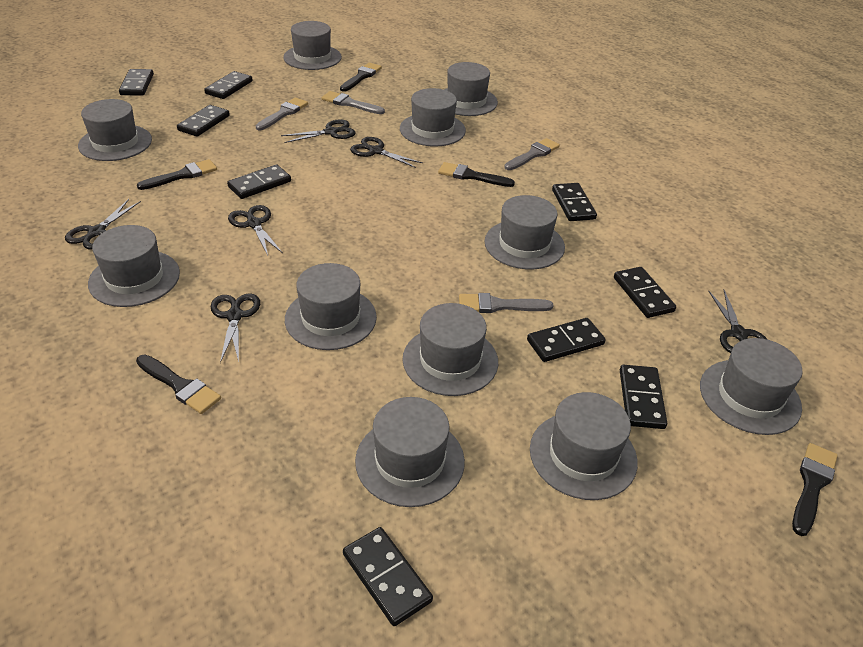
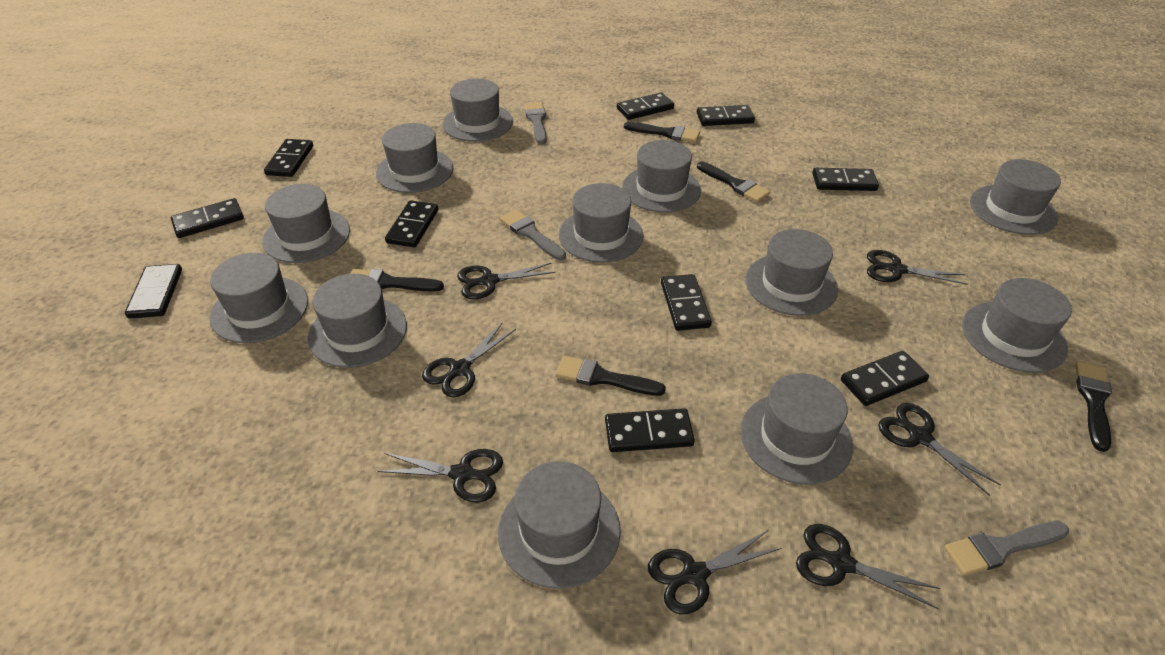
black domino: [119,69,154,95] [177,105,230,137] [204,71,253,99] [227,164,291,199] [343,527,433,626] [527,318,606,362] [552,183,597,221] [614,267,676,318] [620,365,667,429] = 9 -> [125,264,182,319] [171,198,244,238] [264,139,313,177] [385,200,438,247] [605,408,695,452] [617,92,674,120] [661,274,712,331] [697,105,755,126] [812,168,879,191] [841,351,929,406] = 10
black scissors: [65,199,141,249] [210,293,260,363] [228,205,283,255] [281,119,356,143] [350,137,423,168] [708,290,768,353] = 6 -> [377,449,503,502] [422,322,516,397] [457,263,556,299] [648,531,781,614] [796,524,941,609] [867,250,967,285] [878,403,1001,496] = 7
grey brush: [256,98,308,130] [322,91,385,114] [459,293,554,313] [504,138,560,170] = 4 -> [500,209,566,260] [525,102,547,144] [944,521,1069,576] = 3
grey hat: [78,99,152,161] [88,225,180,307] [283,21,342,70] [285,263,377,350] [355,397,465,507] [400,88,466,147] [402,303,498,396] [444,62,498,116] [485,195,565,269] [530,392,638,500] [700,338,803,435] = 11 -> [210,253,308,343] [262,184,350,263] [308,274,407,368] [376,123,453,193] [442,78,513,142] [498,461,621,589] [559,183,643,263] [622,140,701,213] [740,373,853,484] [745,229,838,316] [962,278,1072,373] [970,159,1061,235] = 12

